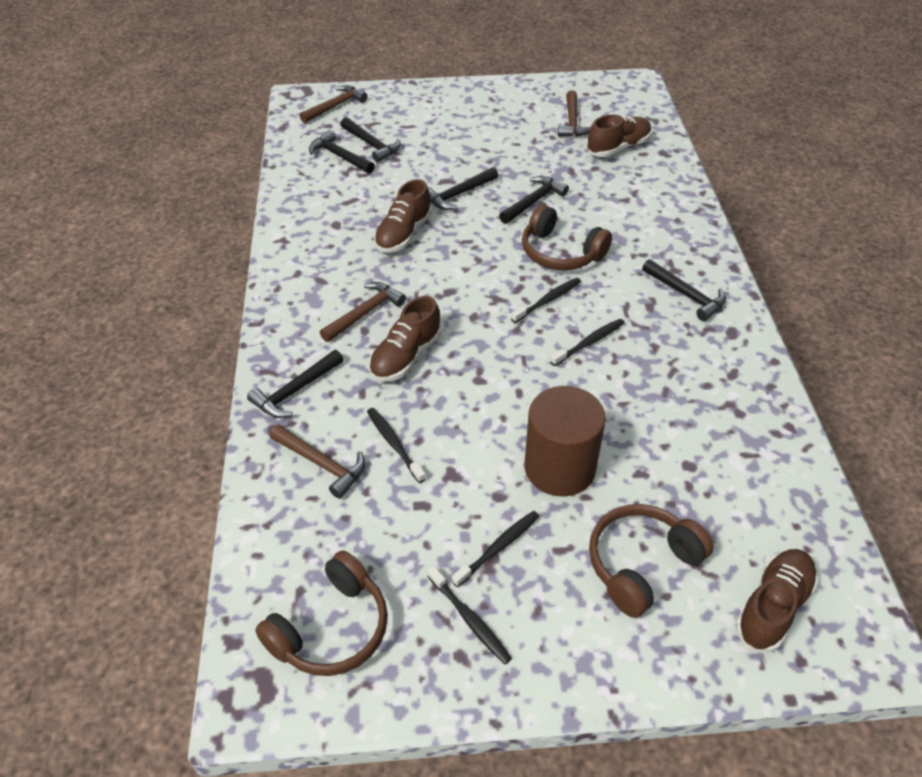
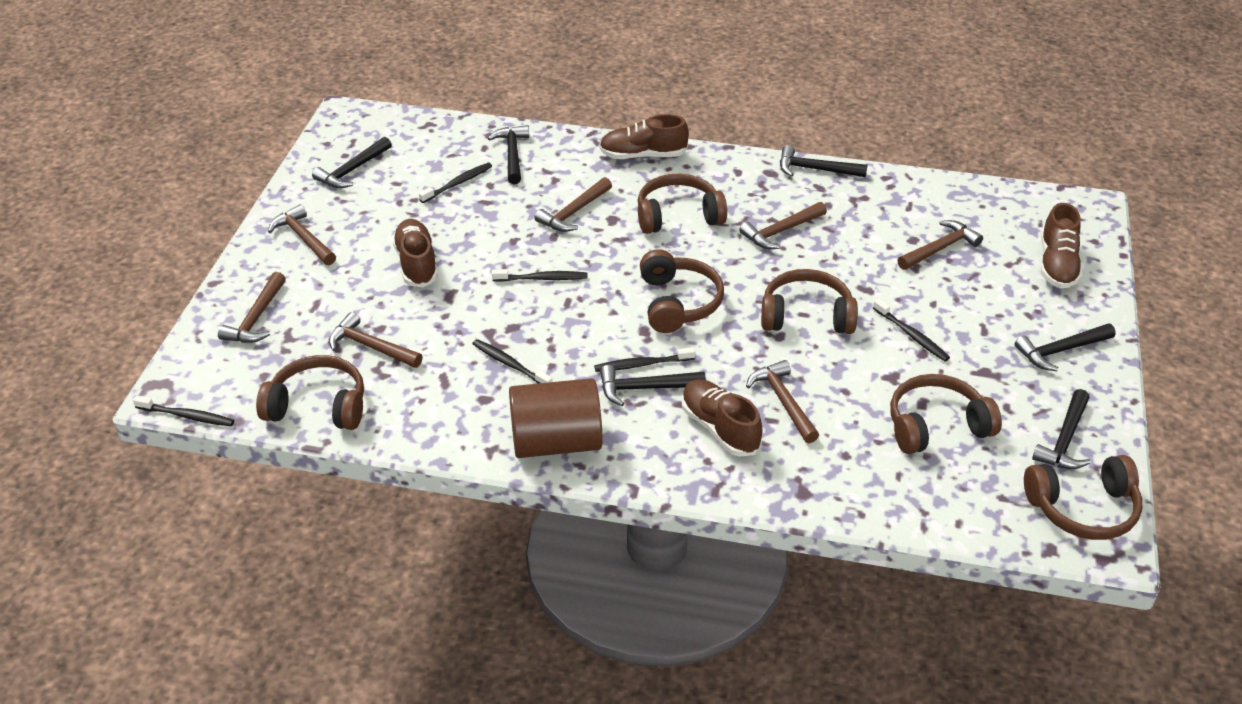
black toothbrush: [367,408,426,483] [427,566,512,664] [452,511,540,587] [511,278,581,323] [550,319,625,366] = 5 -> [133,395,234,426] [419,163,492,203] [472,339,553,383] [492,269,587,282] [594,347,695,372] [873,299,950,361] = 6
brown hammer: [269,424,365,499] [299,85,367,123] [320,282,406,342] [558,90,591,137] = 4 -> [218,272,286,343] [268,204,336,265] [329,312,423,368] [534,177,612,232] [739,202,827,249] [746,360,819,443] [898,220,983,270] = 7
brown headphones: [255,551,388,676] [522,204,612,270] [589,504,714,618] = 3 -> [256,355,364,430] [638,174,727,234] [640,249,724,333] [761,269,858,334] [890,374,1002,454] [1024,455,1142,540] = 6

